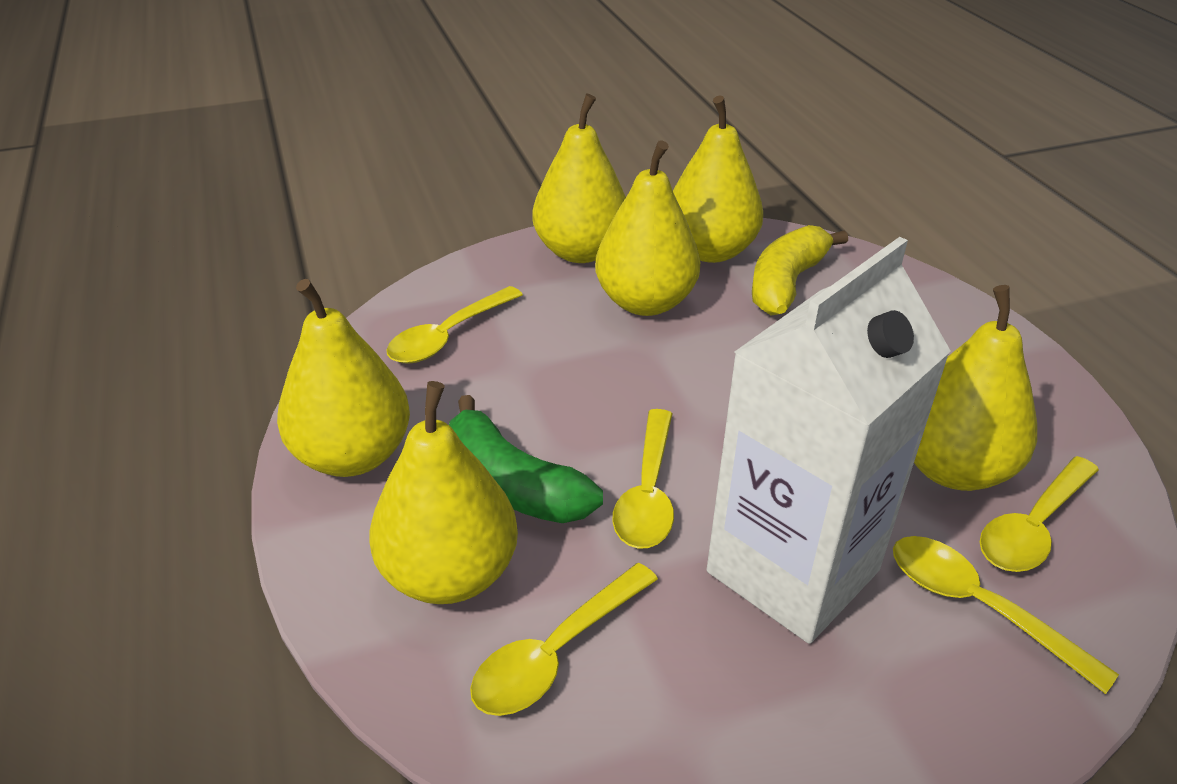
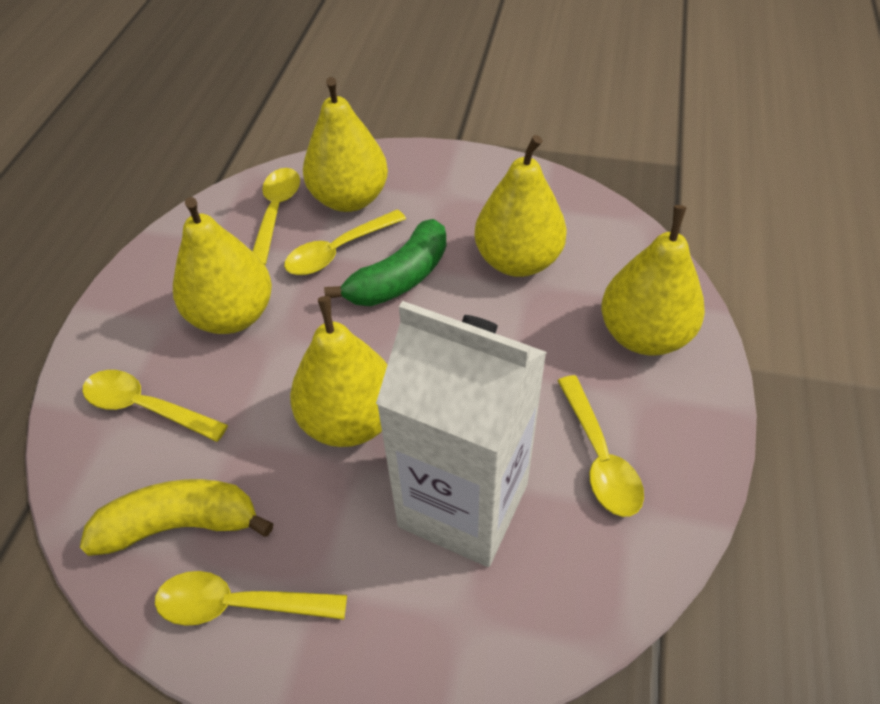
yellow pear: [277,279,410,477] [369,381,518,604] [532,94,626,263] [595,140,700,316] [673,95,763,263] [914,285,1037,491] = 6 -> [173,197,272,334] [290,296,387,447] [303,77,388,212] [475,135,567,277] [601,205,705,356] = 5

